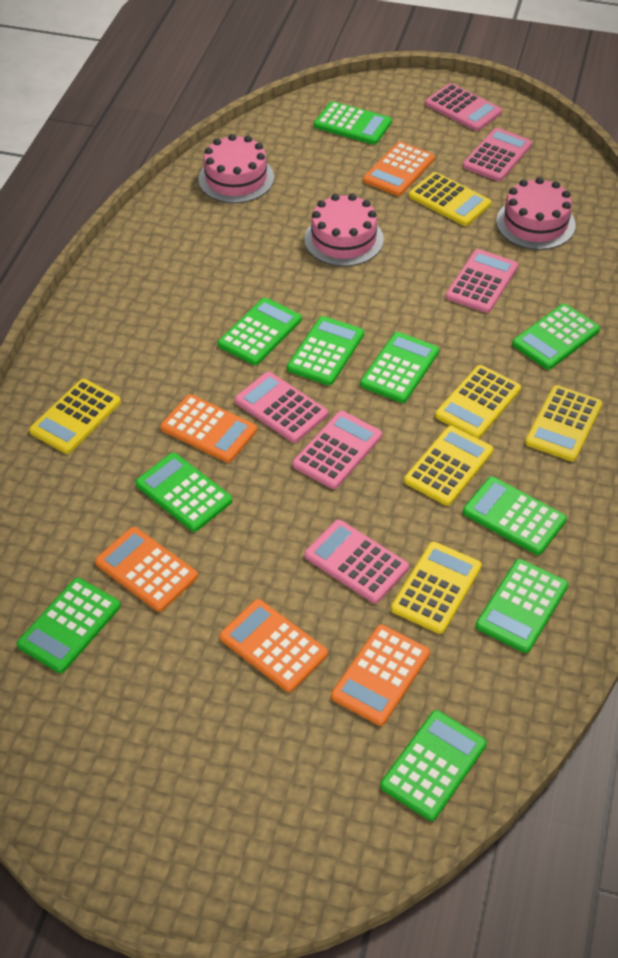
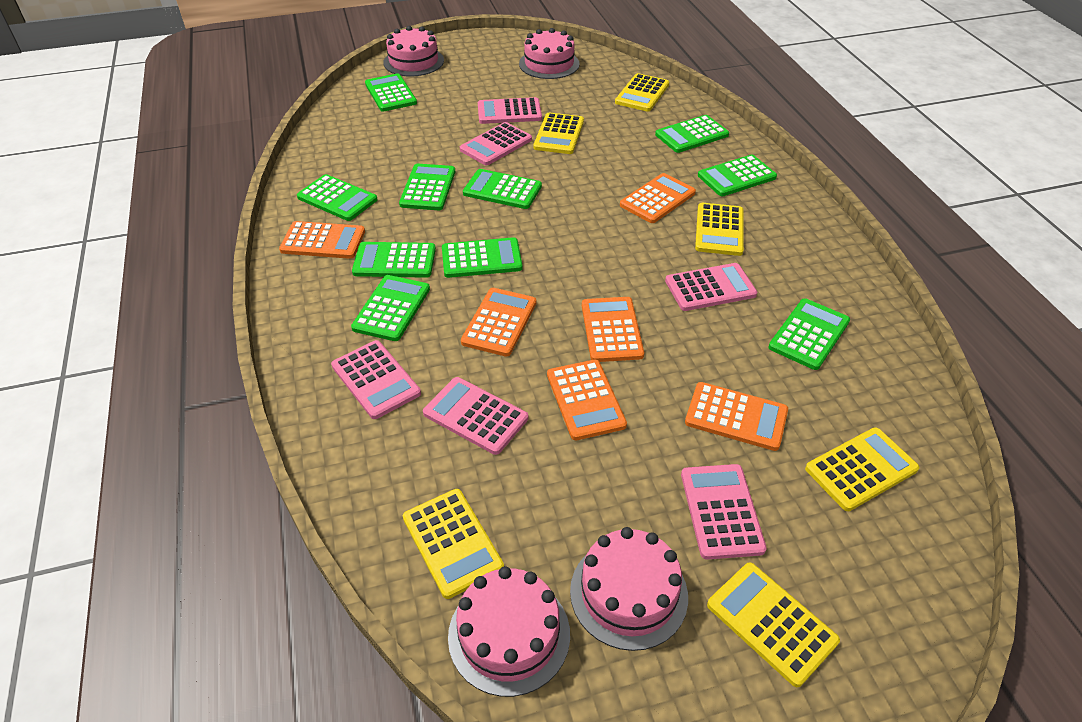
orange calculator: [95,527,198,612] [160,394,257,463] [219,599,328,692] [331,625,430,726] [363,141,435,196] = 5 -> [279,221,365,259] [461,288,536,357] [547,360,627,441] [582,297,644,362] [620,173,696,223] [685,382,788,451] = 6
pink cake: [199,134,274,203] [304,194,384,267] [496,177,576,250] = 3 -> [383,26,444,77] [448,566,570,697] [519,28,580,79] [570,527,688,651] = 4

